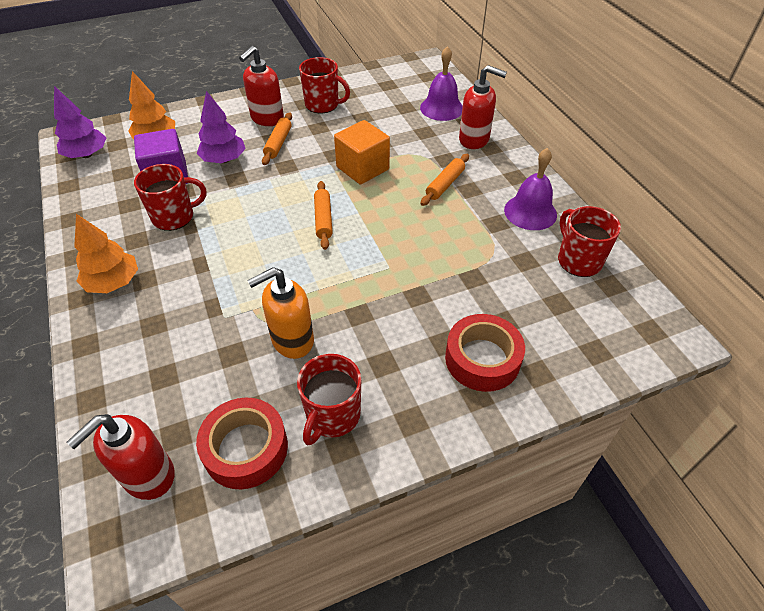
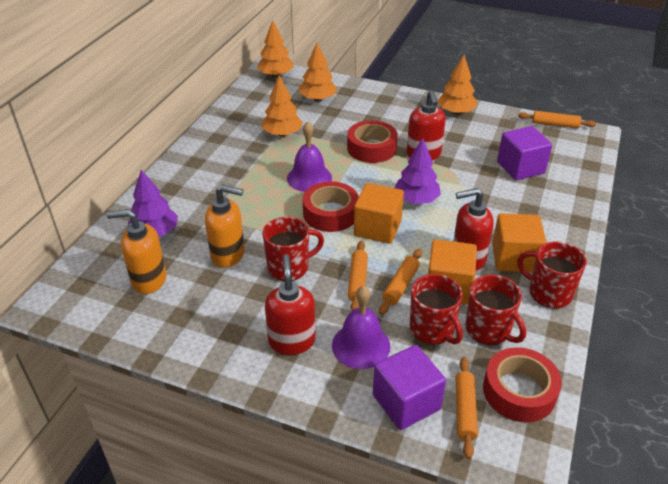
orange cube: [334,120,390,185] = 1 -> [354,183,404,244] [428,239,477,304] [492,213,546,272] = 3
orange rolling pin: [262,112,292,165] [314,181,333,250] [421,154,469,206] = 3 -> [348,241,368,311] [379,249,422,315] [456,357,478,459] [518,111,596,129] = 4
orange soap dispenser: [247,267,314,359] = 1 -> [106,209,167,294] [205,185,245,267] = 2
orange tree: [74,214,138,293] [128,71,175,139] = 2 -> [257,20,294,77] [262,76,303,137] [299,43,337,101] [437,55,477,115] = 4
purple cube: [134,129,188,184] = 1 -> [373,345,446,430] [497,126,552,180] = 2
red tape: [196,397,288,489] [445,314,525,392] = 2 -> [303,181,359,232] [347,120,398,163] [483,347,562,423] = 3

